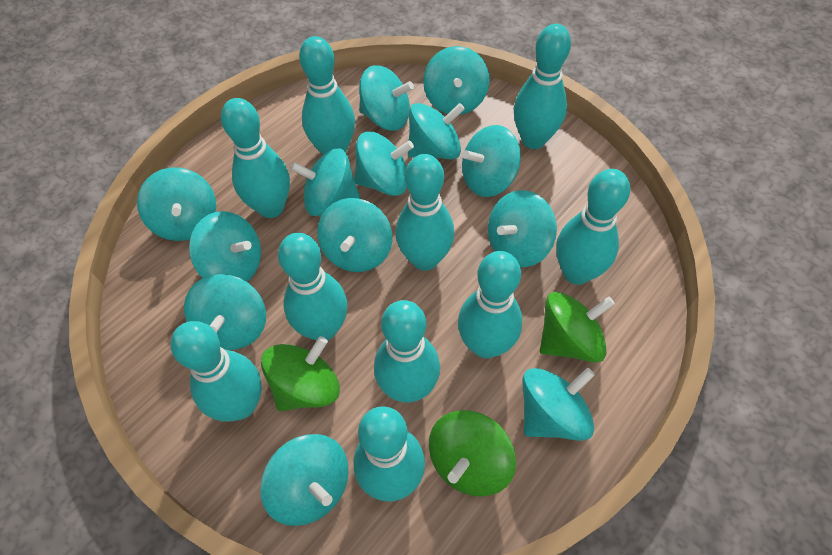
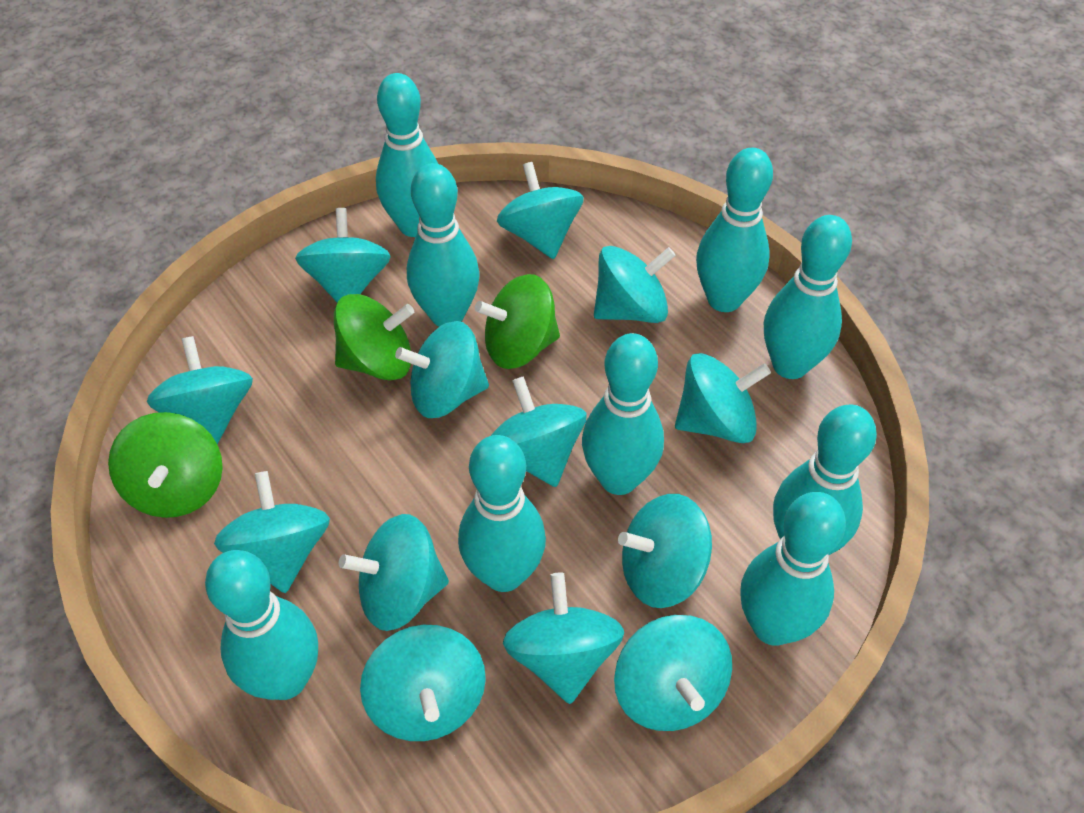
turquoise bowling pin: [171,321,262,421] [221,98,290,218] [278,233,348,341] [299,36,355,155] [354,406,425,502] [374,300,440,403] [396,154,454,271] [458,251,523,358] [513,24,571,149] [556,169,630,285] = 10 -> [205,550,318,700] [376,73,438,237] [407,163,480,326] [458,435,546,592] [582,333,664,495] [696,148,773,312] [740,492,846,646] [764,215,852,379] [773,404,877,555] = 9

